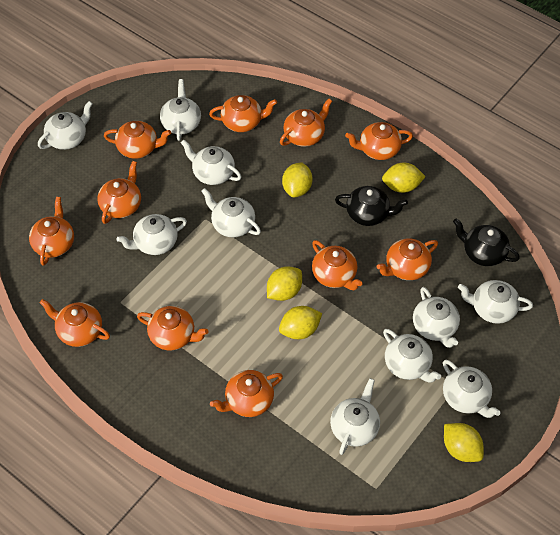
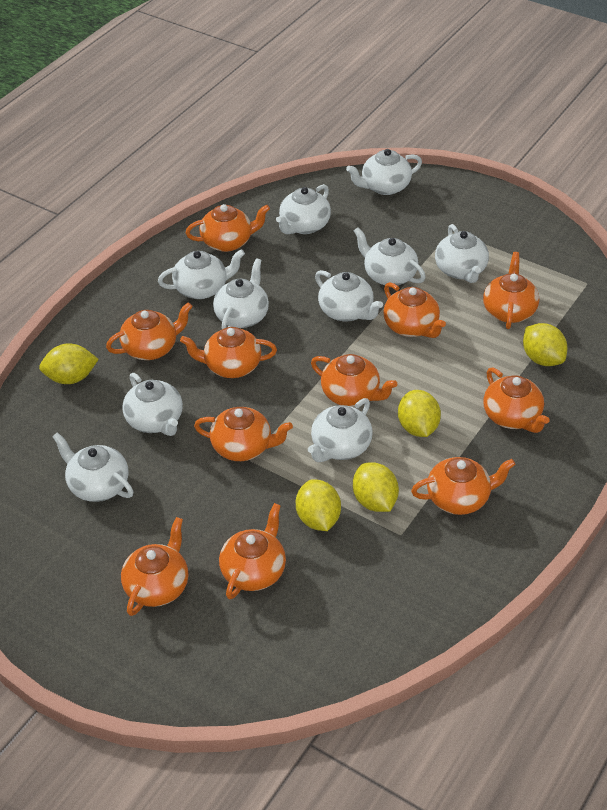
black teapot: [335,186,408,226] [453,218,520,266] = 2 -> none = 0

